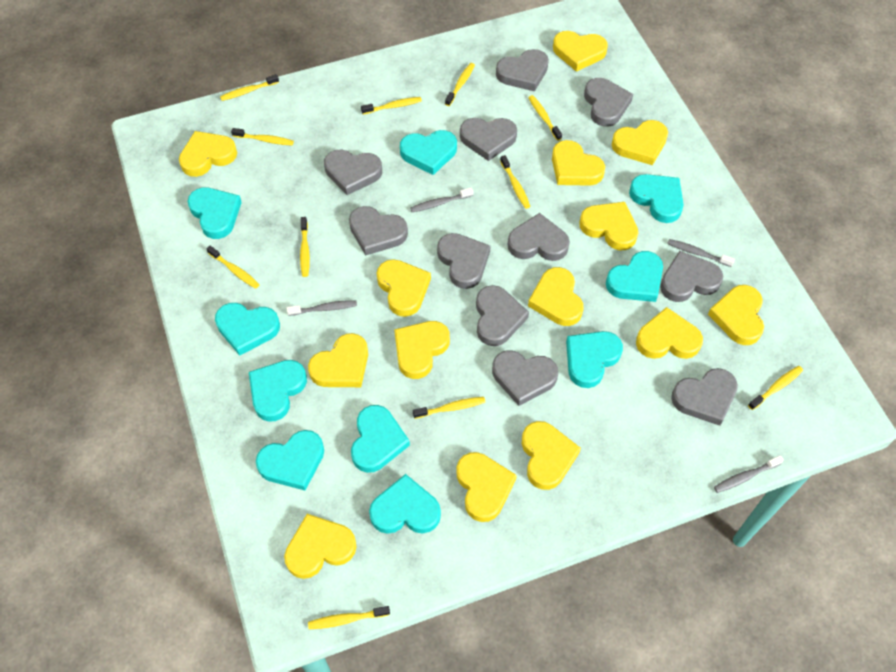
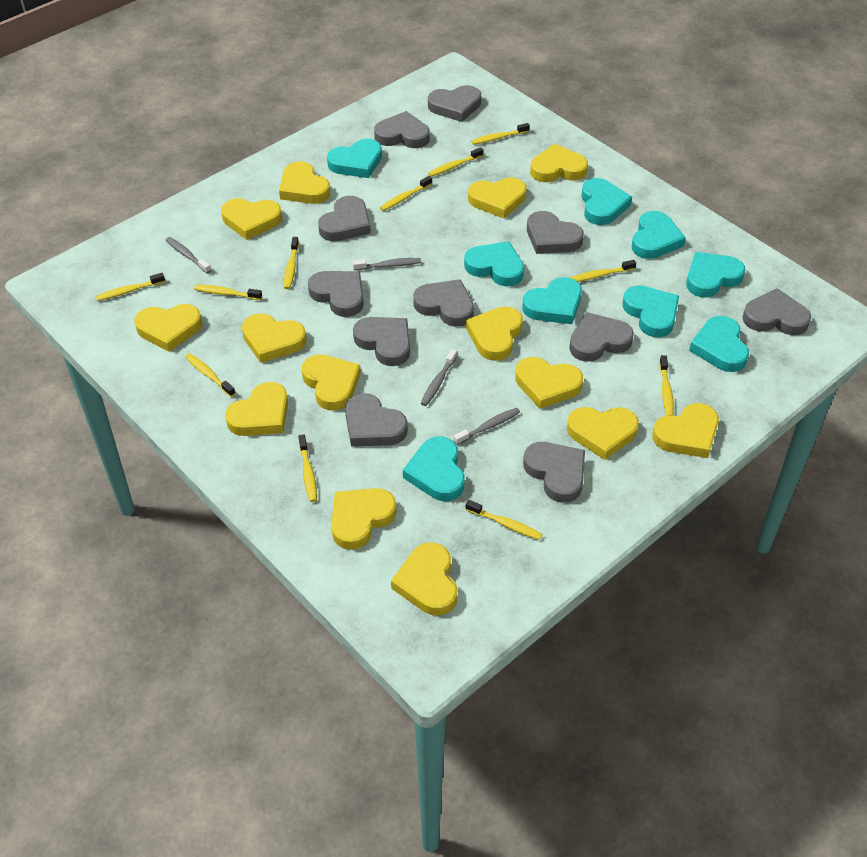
turquoise heart: [187,187,242,239] [215,303,280,356] [249,360,307,422] [256,430,324,490] [351,405,410,473] [369,474,441,534] [400,130,457,175] [566,331,623,388] [606,251,663,302] [629,174,684,223] = 10 -> [327,139,382,178] [403,437,465,501] [464,241,524,287] [523,277,582,324] [581,178,632,225] [622,285,679,337] [632,211,686,259] [686,252,745,298] [689,316,749,372] = 9

